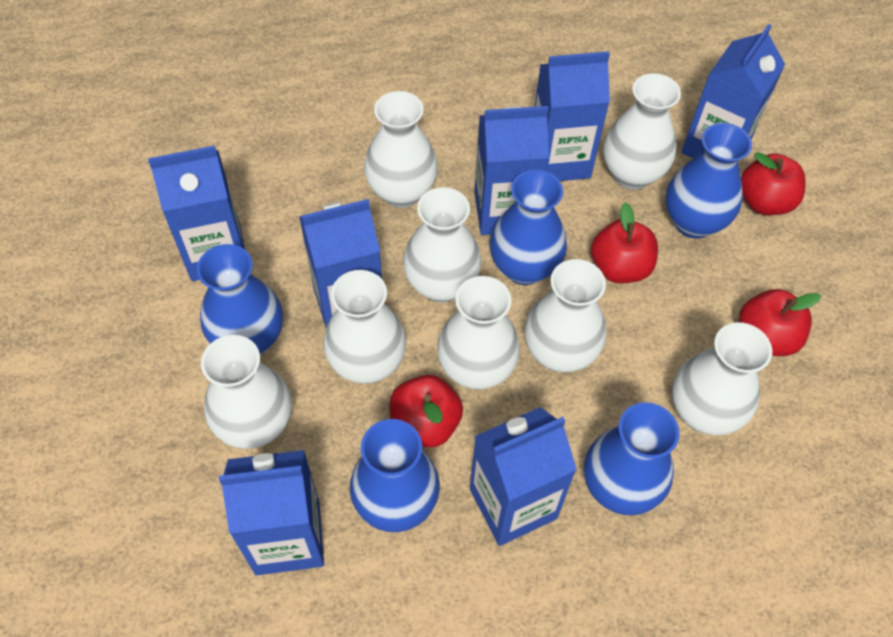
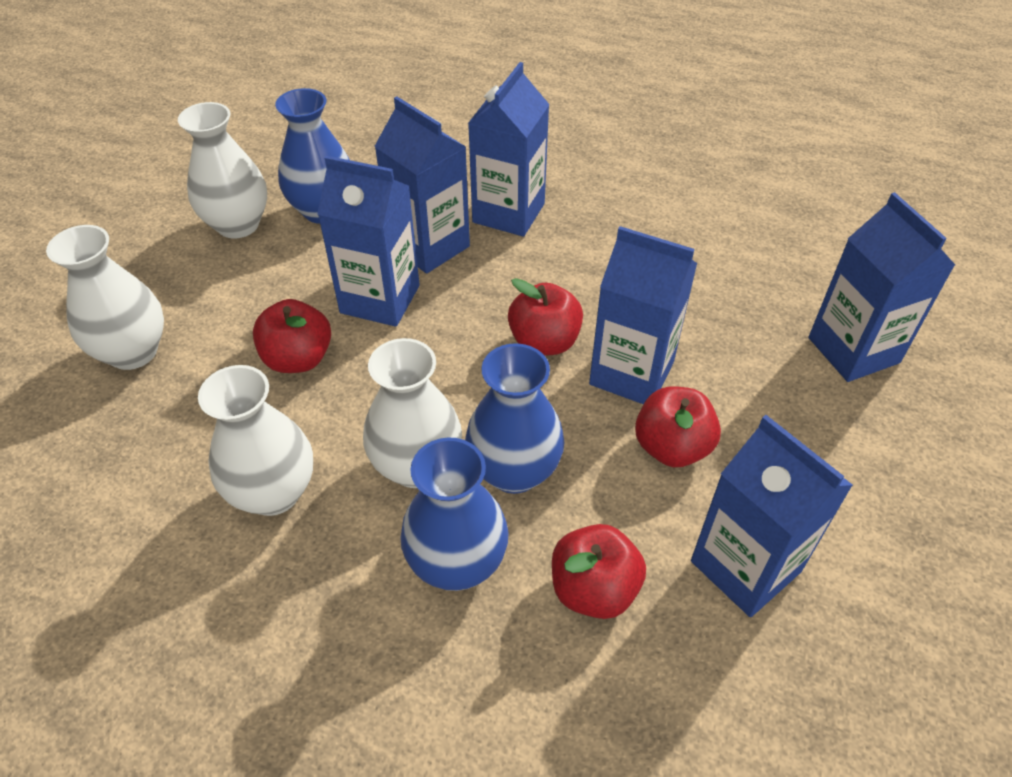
blue carton: [148,146,245,281] [219,450,324,575] [299,199,382,327] [470,407,577,546] [474,106,549,235] [535,51,610,181] [681,24,785,158] = 7 -> [317,156,420,327] [375,96,470,274] [468,62,550,237] [589,226,697,404] [691,415,853,617] [808,192,955,382] = 6
blue vase: [197,244,283,355] [350,419,440,532] [490,170,567,285] [584,402,680,515] [666,123,752,239] = 5 -> [275,88,350,224] [400,438,509,591] [465,343,565,494] = 3
white vase: [201,335,291,449] [324,270,406,384] [364,91,438,208] [403,187,482,303] [437,276,520,390] [524,259,606,373] [603,73,681,190] [672,322,772,435] = 8 -> [46,225,164,370] [178,102,267,239] [198,365,313,516] [363,338,462,488] = 4

